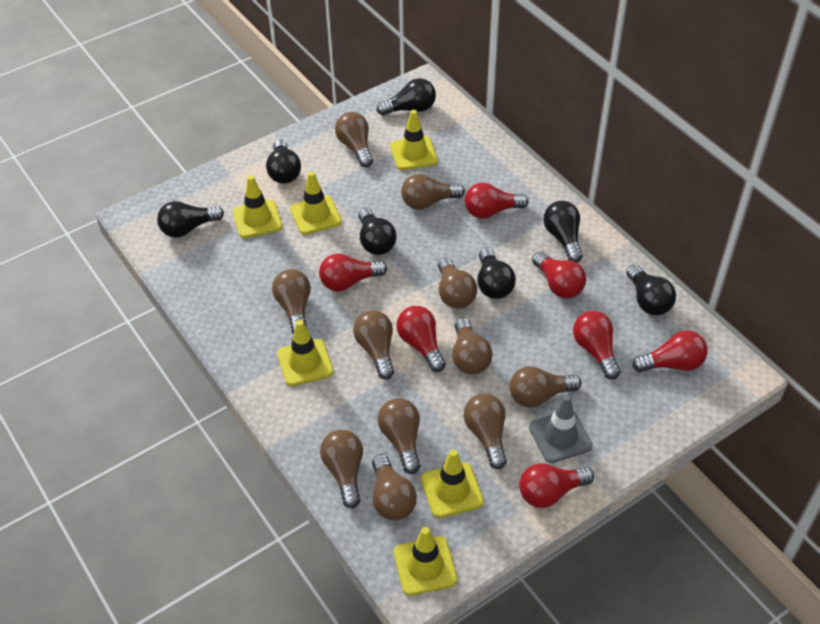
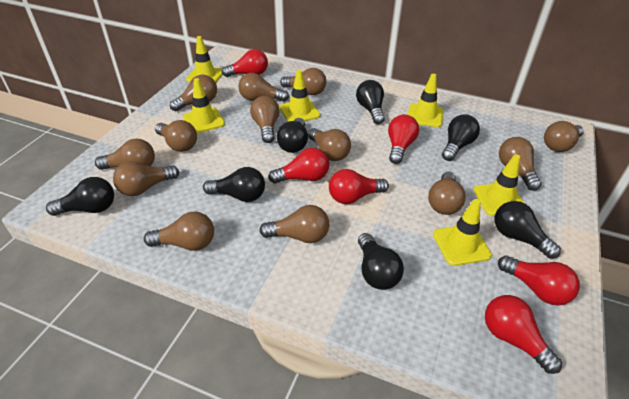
brown light bulb: [272,269,311,334] [320,430,363,508] [335,112,373,167] [353,310,394,380] [372,454,417,520] [378,398,420,474] [401,174,465,210] [438,257,477,309] [452,318,493,374] [463,393,507,469] [510,366,581,408] = 11 -> [95,138,155,170] [113,161,179,196] [144,212,214,251] [155,120,197,152] [170,75,217,111] [238,73,289,102] [250,96,280,143] [259,205,329,243] [280,68,326,95] [308,128,351,161] [428,172,466,215] [499,137,542,191] [544,121,584,152] = 13
grey traffic cone: [529,395,593,463] = 1 -> none = 0
red light bulb: [319,254,387,291] [396,306,446,372] [465,183,529,219] [519,463,594,508] [532,251,586,299] [573,311,620,380] [632,330,708,372] = 7 -> [222,49,268,77] [268,148,329,184] [329,169,389,204] [388,115,419,164] [485,295,562,374] [498,255,580,305] = 6

